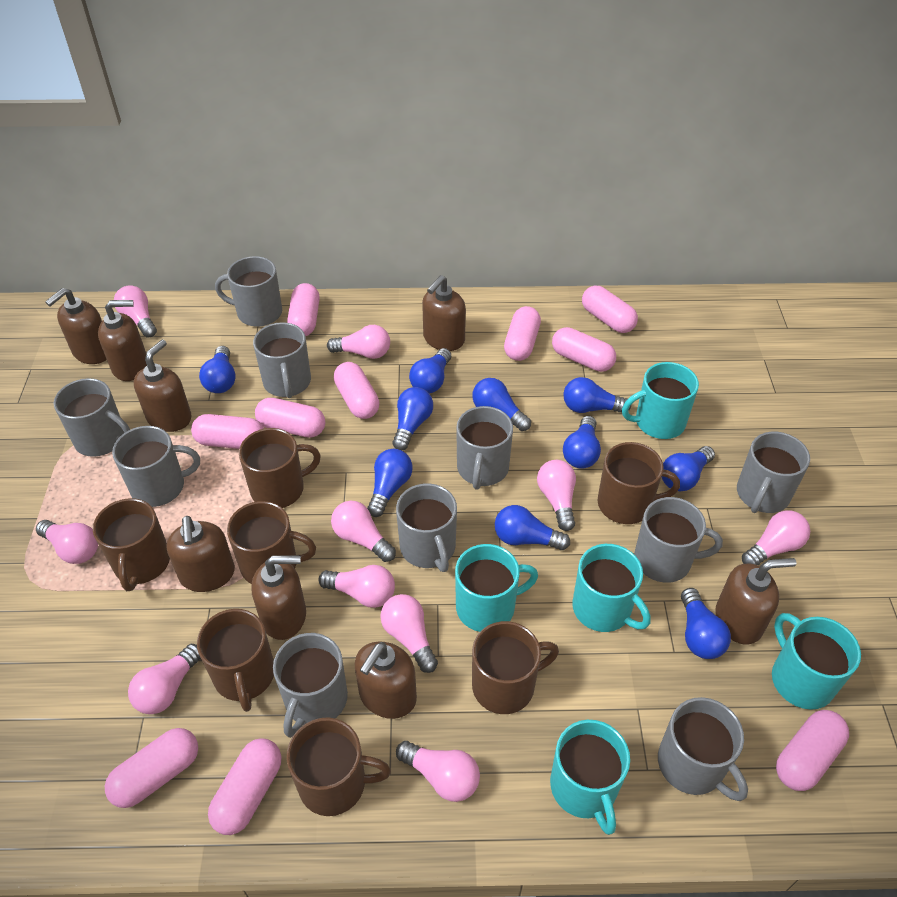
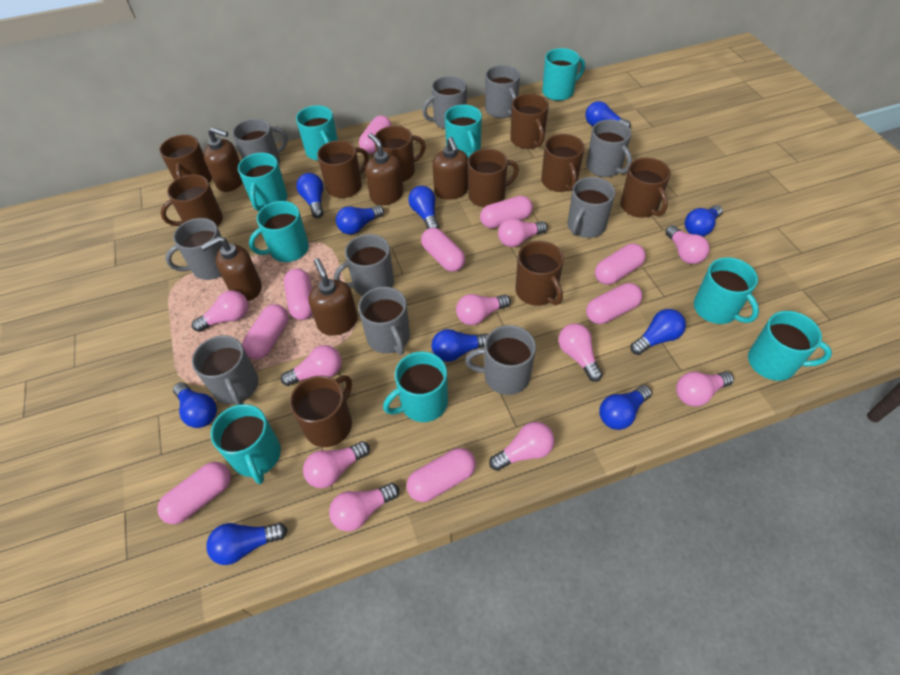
brown mug: [93,498,170,591] [197,609,274,712] [227,501,316,584] [239,428,321,508] [286,717,391,816] [472,621,559,714] [598,442,680,524] = 7 -> [159,135,212,183] [160,174,223,227] [290,375,352,447] [317,140,369,198] [374,126,426,182] [468,149,519,207] [510,94,549,149] [516,241,564,306] [541,134,584,192] [620,158,671,218] = 10
brown soap dispenser: [45,288,107,364] [98,300,147,381] [134,339,192,432] [166,516,235,592] [251,555,306,640] [355,641,417,719] [422,275,466,351] [715,558,797,645] = 8 -> [201,236,262,301] [204,127,243,192] [309,258,358,336] [365,133,403,205] [432,137,468,200] = 5
pink capsule: [105,728,198,808] [191,414,264,449] [208,738,281,835] [255,398,325,438] [287,283,320,336] [334,362,380,419] [504,306,541,361] [552,327,616,372] [582,286,638,333] [776,710,849,791] = 10 -> [157,462,231,524] [242,304,289,359] [284,269,313,320] [359,115,392,154] [407,448,476,502] [421,228,465,272] [480,196,533,229] [586,283,642,324] [595,244,646,285] = 9
turquoise mug: [455,544,538,632] [550,720,630,835] [572,544,651,632] [622,362,699,439] [772,613,861,710] = 5 -> [210,404,281,484] [238,153,287,211] [249,201,309,262] [296,105,338,161] [383,352,448,422] [445,105,482,158] [542,48,585,101] [694,257,759,324] [748,311,832,381] = 9

